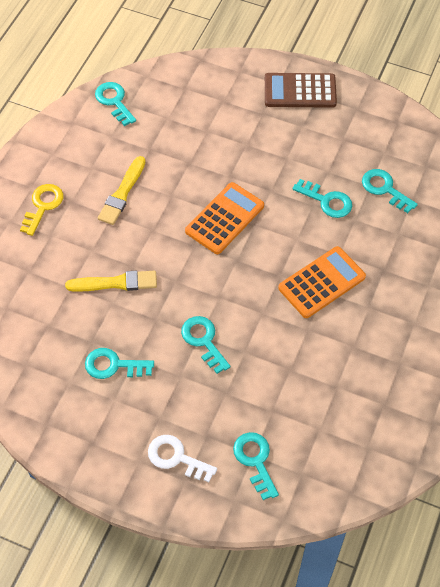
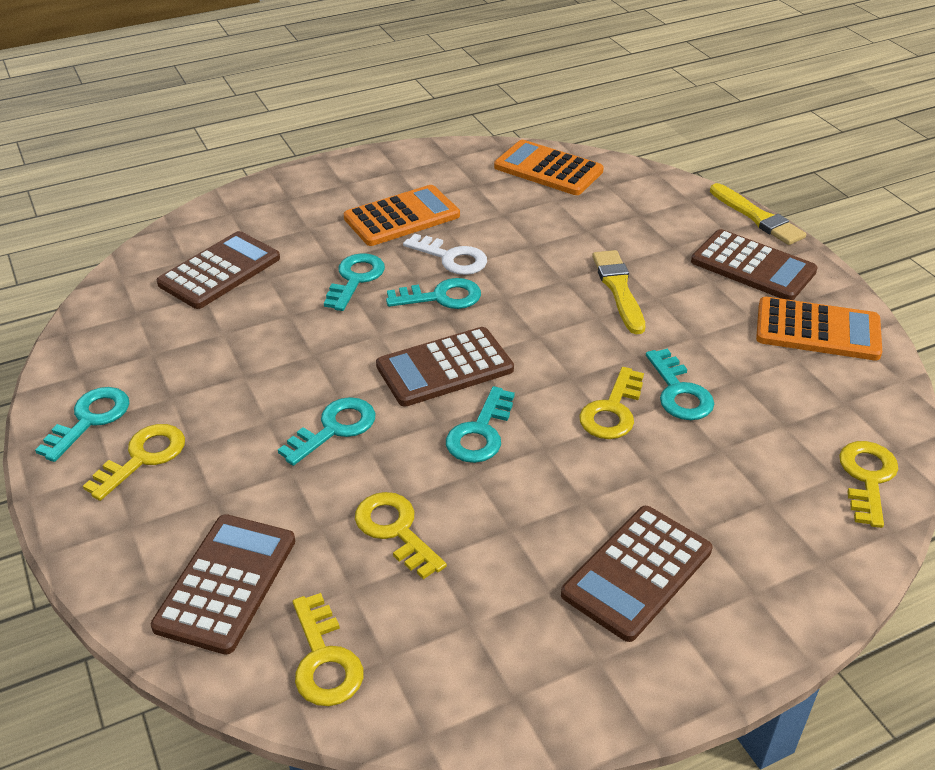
brown calculator: [265,73,337,108] = 1 -> [151,514,295,655] [157,231,280,309] [376,327,514,407] [561,506,713,642] [691,229,818,300] = 5
orange calculator: [185,182,264,254] [278,246,366,318] = 2 -> [344,185,460,246] [494,140,604,195] [756,297,882,360] = 3
yellow key: [20,184,63,236] = 1 -> [83,424,185,501] [293,593,363,706] [355,492,447,579] [579,367,644,439] [839,441,898,528] = 5

